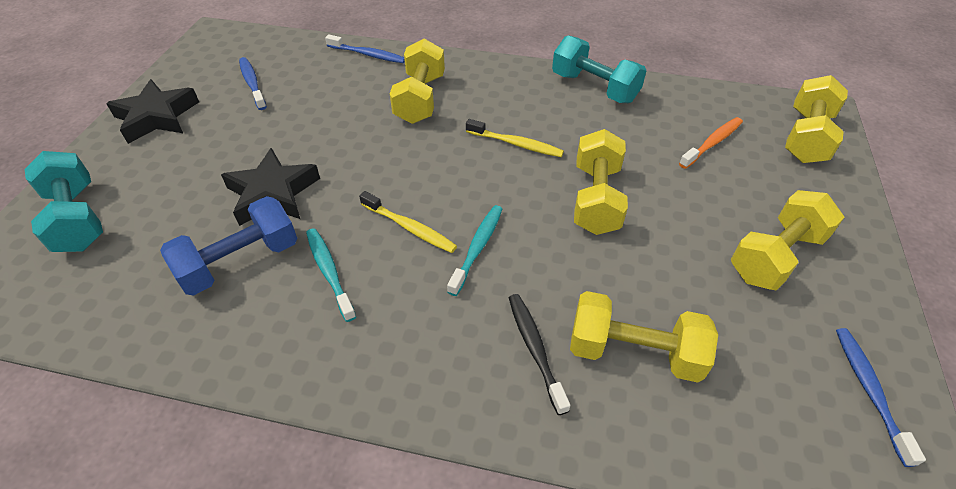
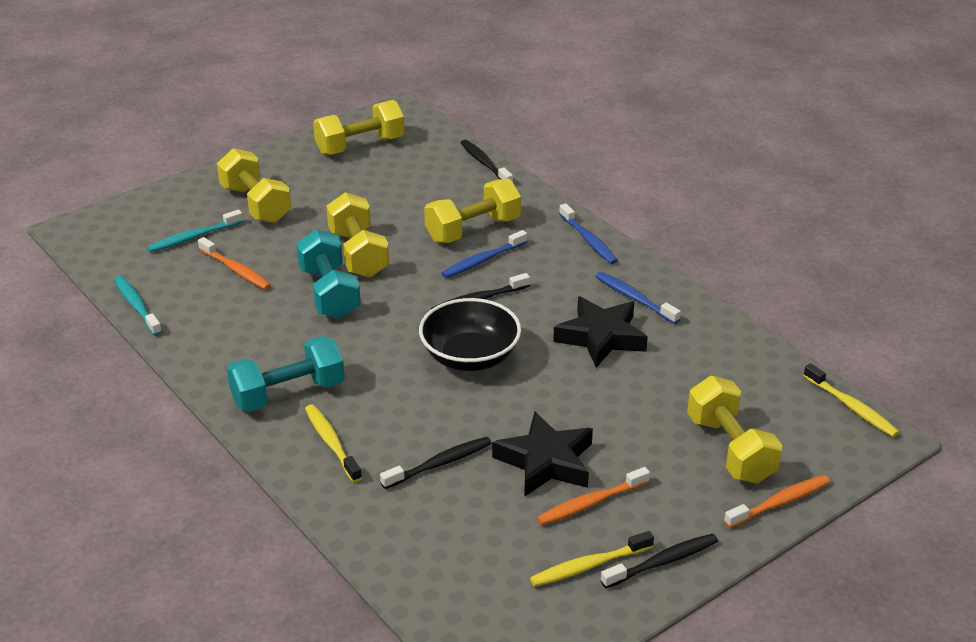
black bowl: none = 0 -> [419,298,521,371] = 1
black toothbrush: [509,294,570,415] = 1 -> [380,437,492,489] [431,273,530,309] [460,140,513,182] [601,534,718,588] = 4
blue dumbbell: [160,196,297,296] = 1 -> none = 0
orange toothbrush: [679,117,743,169] = 1 -> [198,237,271,290] [537,467,650,525] [724,475,830,528] = 3
yellow toothbrush: [359,191,457,253] [466,119,564,157] = 2 -> [305,404,362,482] [530,531,654,587] [803,363,899,437] = 3

